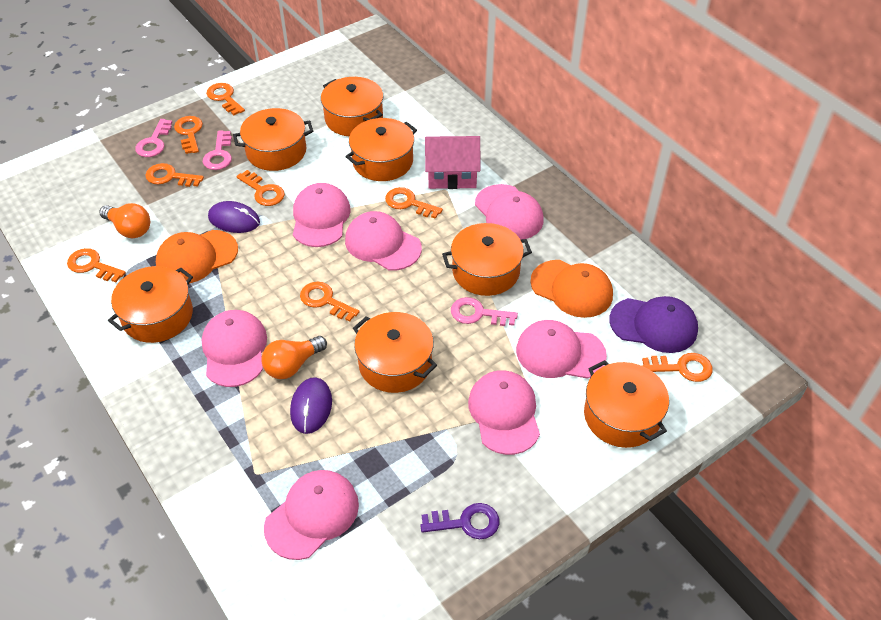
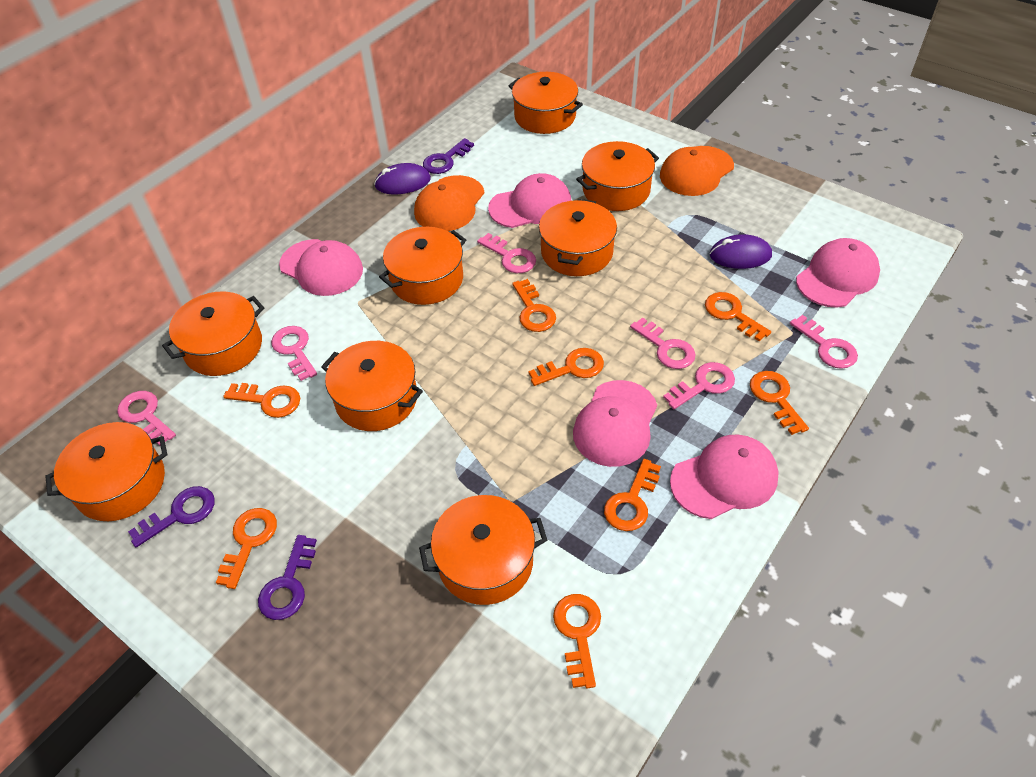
orange light bulb: [99,203,150,238] [261,336,327,379] = 2 -> none = 0
orange pot: [108,266,193,343] [233,108,313,171] [321,77,383,136] [346,118,417,181] [353,312,437,393] [442,223,532,296] [584,360,669,448] = 7 -> [45,422,167,521] [162,291,264,376] [321,341,423,431] [379,227,466,305] [419,495,547,605] [508,72,583,134] [539,199,617,276] [576,141,659,211] = 8
pink cap: [202,310,267,387] [264,470,359,560] [293,183,351,247] [345,211,422,271] [468,370,540,455] [475,184,544,240] [516,320,607,379] = 7 -> [279,239,363,296] [488,173,572,228] [573,380,657,467] [670,435,779,519] [796,238,880,308] = 5
pink house: [425,136,480,189] = 1 -> none = 0
pink key: [135,119,173,157] [203,130,232,170] [451,297,518,326] = 3 -> [117,391,176,446] [271,326,317,381] [477,233,536,273] [630,317,695,369] [663,362,735,409] [790,315,858,369] = 6
purple cap: [609,296,698,353] = 1 -> none = 0
purple key: [420,503,499,539] = 1 -> [128,486,215,547] [258,535,317,620] [423,138,474,174] = 3

